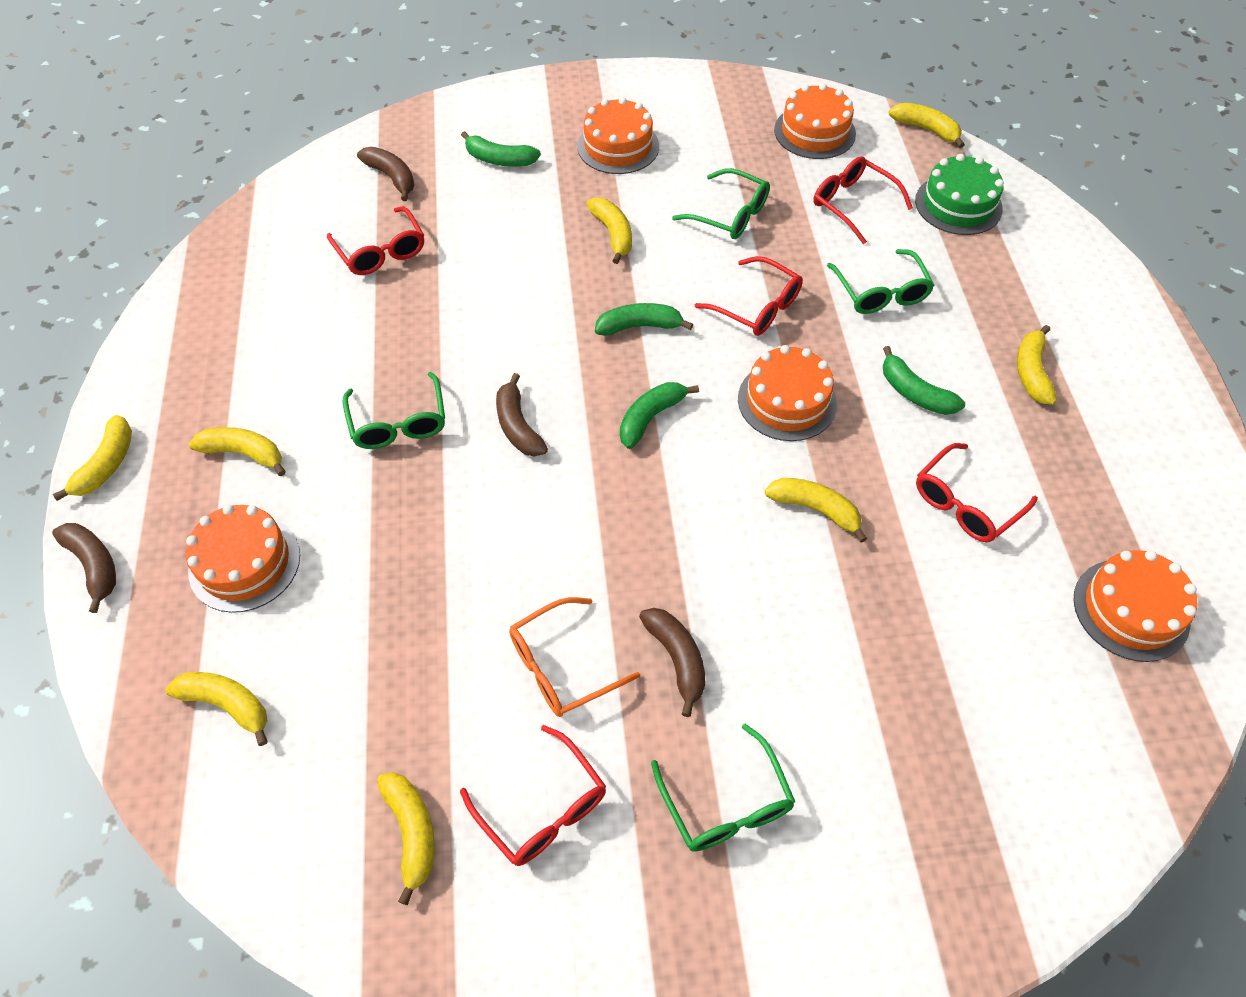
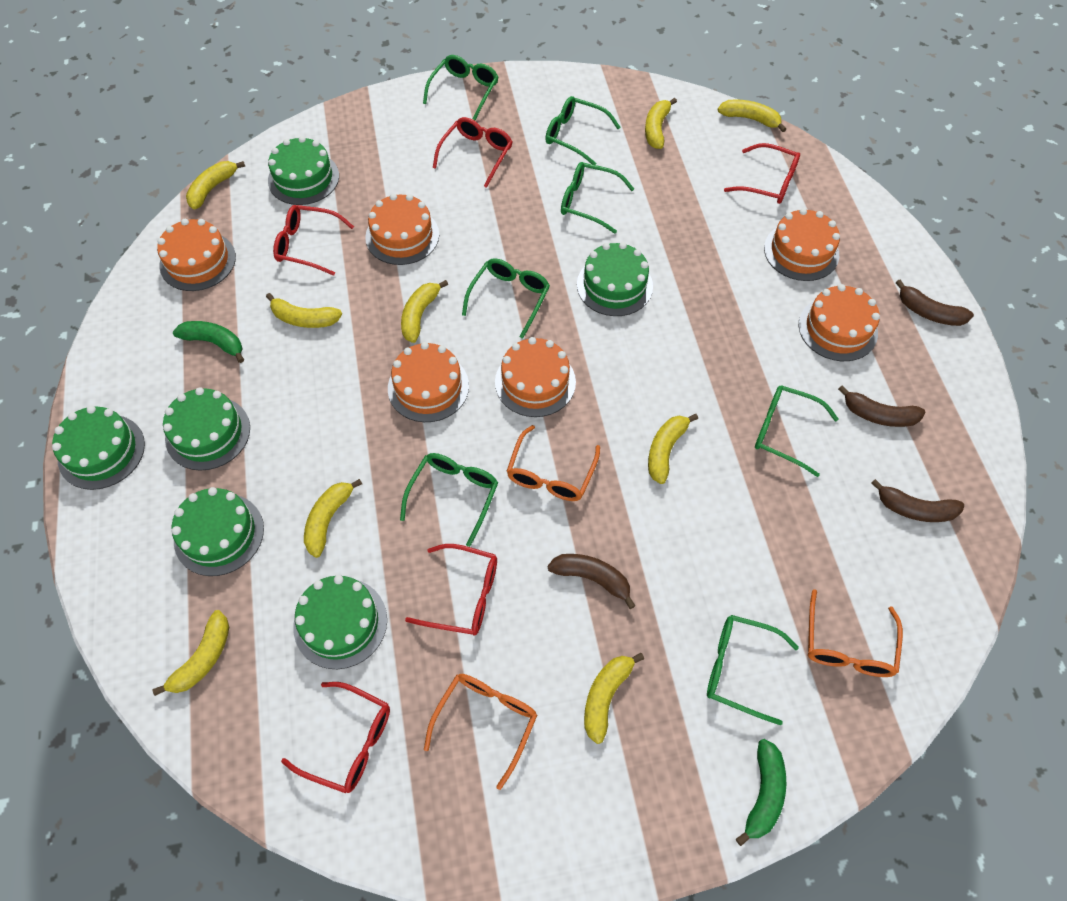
green banana: [461,131,541,167] [595,303,693,336] [620,382,699,449] [883,346,965,415] = 4 -> [173,321,244,363] [736,739,786,846] = 2
green cake: [915,154,1004,235] = 1 -> [52,406,145,490] [163,387,250,471] [171,487,264,576] [268,136,339,205] [293,575,387,669] [577,242,653,316] = 6
green glasses: [343,372,445,449] [651,724,795,852] [672,168,770,239] [827,249,935,314] = 4 -> [400,453,498,547] [423,55,498,120] [462,258,550,339] [545,96,620,165] [561,162,634,234] [707,615,799,725] [755,385,838,477] = 7
orange cake: [185,504,300,613] [577,97,659,174] [738,345,837,441] [774,83,856,159] [1073,550,1197,662] = 5 -> [157,219,236,291] [365,194,439,265] [388,342,469,422] [495,337,576,417] [764,208,840,281] [799,284,880,361] = 6
orange glasses: [509,597,640,717] = 1 -> [424,674,537,790] [507,425,600,501] [808,589,903,677] = 3
yellow banana: [53,415,132,501] [165,672,268,746] [189,427,286,476] [377,772,435,905] [586,197,632,264] [765,478,867,543] [888,103,965,148] [1017,325,1057,405] = 8 -> [153,610,229,696] [186,161,245,210] [266,293,342,328] [304,479,362,558] [401,280,448,343] [584,653,644,744] [645,98,677,149] [648,414,698,484] [718,99,786,132] = 9

